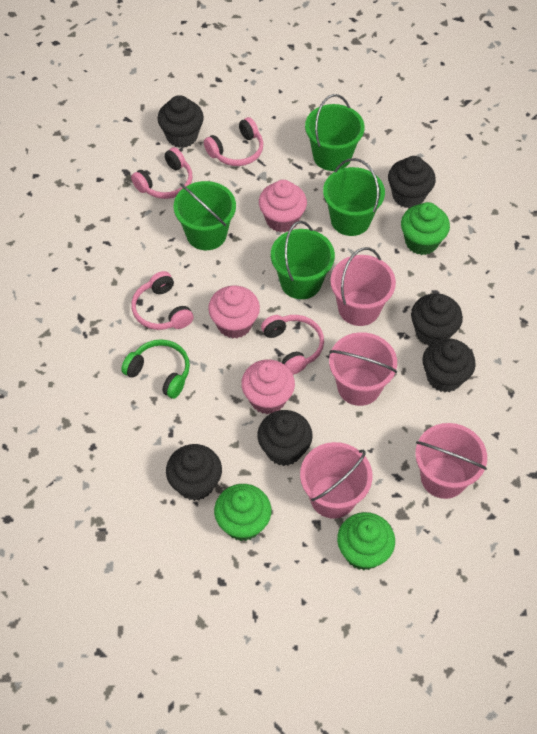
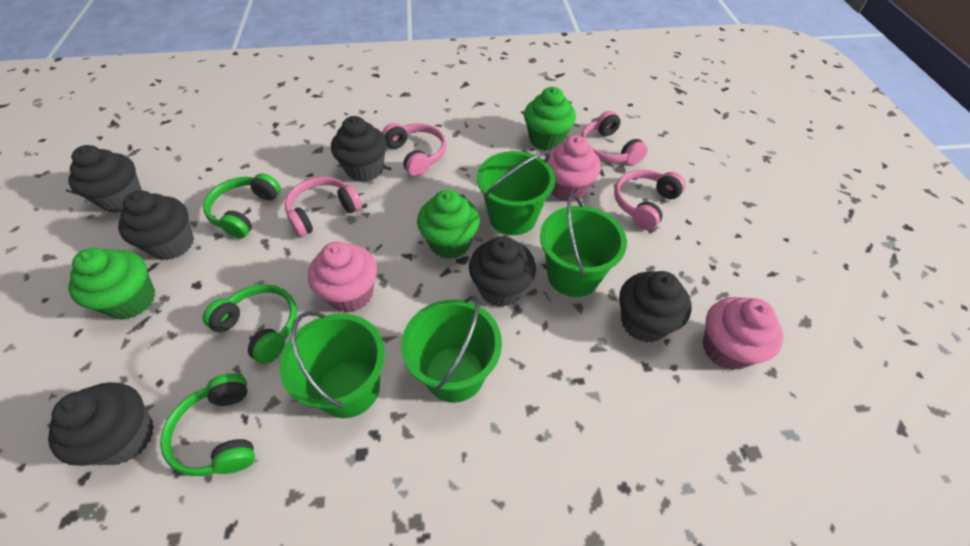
green headphones: [121,339,190,399] = 1 -> [160,373,255,476] [203,173,280,238] [203,284,297,364] = 3
pink bucket: [300,442,372,519] [329,332,397,406] [330,247,396,326] [415,423,487,499] = 4 -> none = 0

